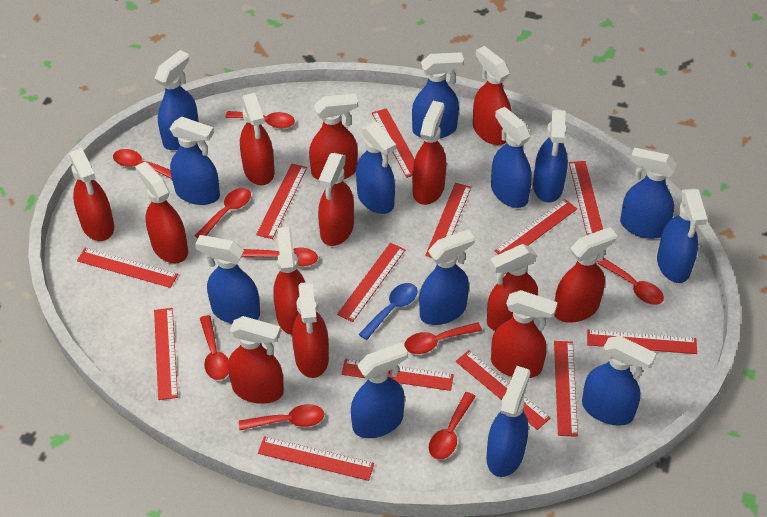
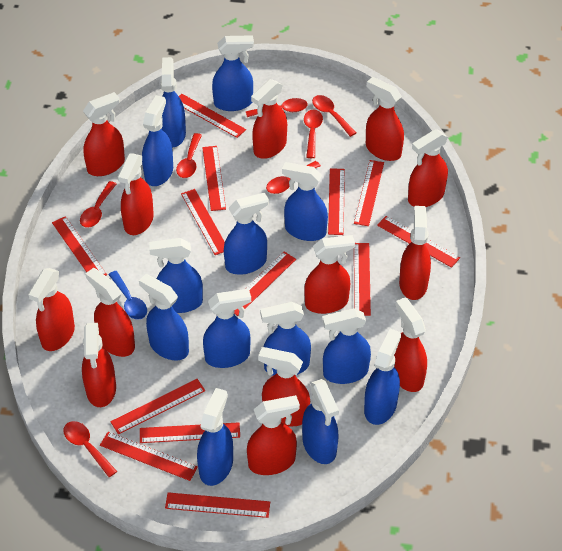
red spoon: [113,149,172,179] [195,188,251,238] [200,315,228,380] [225,111,295,129] [239,404,324,430] [242,248,318,266] [404,322,482,354] [429,392,476,460] [596,258,664,305] = 9 -> [64,421,117,477] [80,181,116,228] [176,133,202,178] [246,98,308,117] [266,161,321,194] [304,110,323,158] [312,95,356,137] = 7

